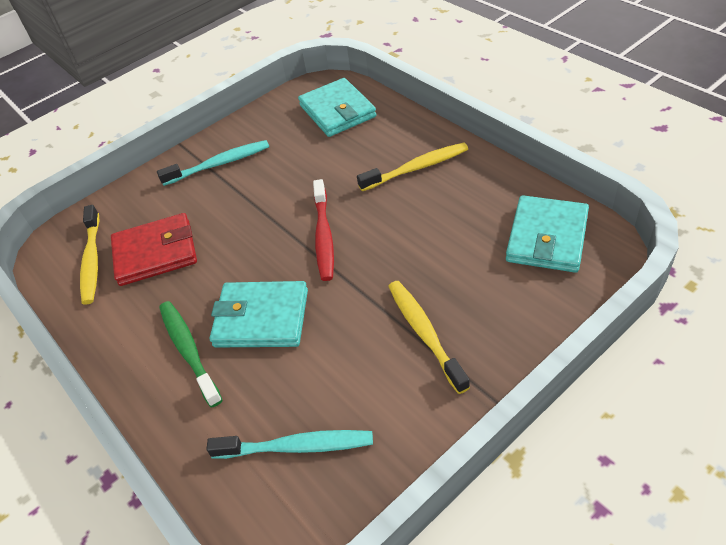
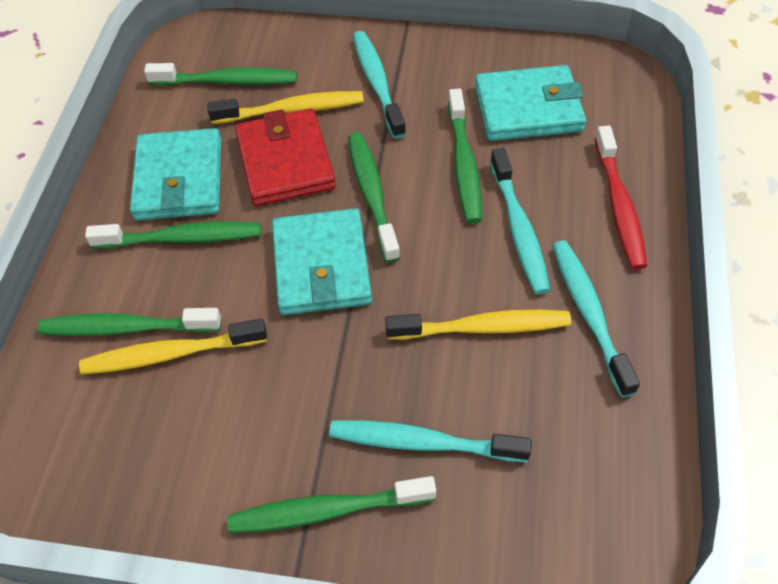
green toothbrush: [159,301,222,407] = 1 -> [38,308,221,336] [85,221,261,249] [144,63,297,86] [227,476,436,533] [348,132,400,263] [448,89,482,223] = 6
turquoise toothbrush: [157,140,269,186] [206,430,373,459] = 2 -> [329,420,532,462] [353,31,406,139] [490,148,550,294] [552,240,640,397] = 4

